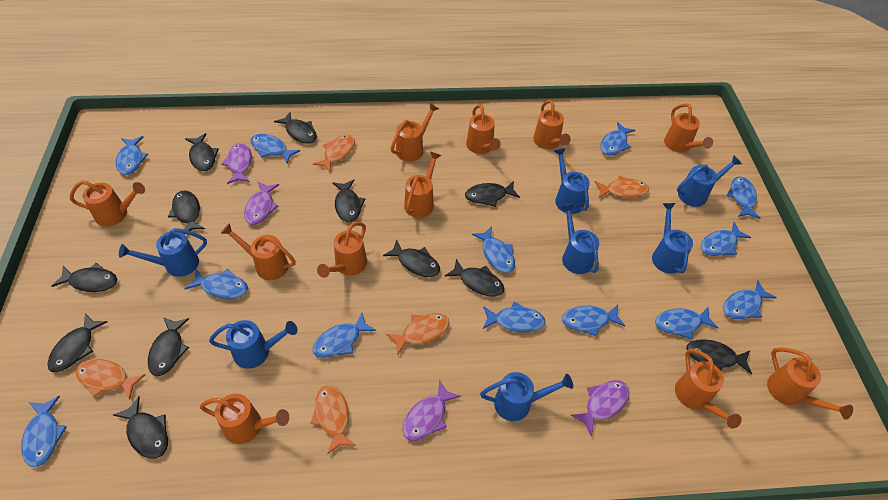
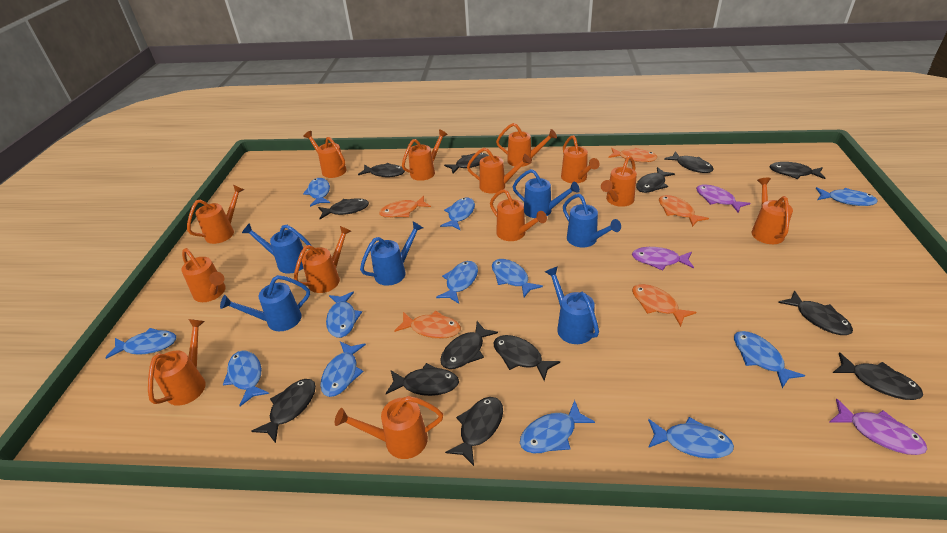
black fish: [47,313,107,372] [51,263,117,292] [113,397,168,459] [148,317,189,376] [168,190,205,234] [185,133,219,171] [274,112,317,143] [332,180,365,222] [383,239,440,277] [445,259,505,296] [465,181,520,207] [686,339,752,374] = 12 -> [252,379,316,443] [318,198,369,219] [358,163,405,177] [386,363,459,396] [440,321,498,369] [444,153,489,173] [445,397,503,466] [493,335,560,381] [636,167,675,193] [664,152,714,173] [770,162,825,179] [778,290,853,335] [833,352,923,400] = 13
blue fish: [21,396,67,467] [116,136,148,175] [185,269,248,299] [251,134,300,163] [312,313,376,358] [472,227,515,273] [483,302,545,332] [562,305,625,336] [600,122,635,156] [655,307,718,339] [701,222,751,256] [723,280,777,319] [727,176,761,219] = 13 -> [105,328,176,359] [223,350,269,406] [303,178,330,207] [320,341,366,397] [326,292,362,338] [436,261,478,304] [440,198,475,231] [492,259,543,297] [520,400,595,453] [648,417,734,459] [734,331,805,388] [816,187,878,206] = 12
blue watering can: [119,228,207,277] [209,320,297,369] [480,372,573,421] [554,148,590,214] [561,203,599,274] [652,203,693,274] [677,155,742,207] = 7 -> [220,275,310,331] [242,223,312,274] [360,221,423,285] [513,169,580,218] [545,266,599,344] [563,194,621,248] = 6
orange watering can: [70,180,145,227] [200,393,289,444] [221,223,296,280] [317,222,367,278] [390,103,439,162] [404,152,442,218] [466,104,501,154] [533,100,571,149] [664,104,713,152] [675,349,742,429] [767,347,853,420] = 11 -> [148,319,206,406] [181,248,226,302] [187,185,244,244] [294,226,351,293] [303,131,346,178] [335,396,443,459] [402,129,448,181] [467,148,531,193] [490,189,547,241] [496,123,557,167] [561,135,600,183] [601,156,637,207] [751,178,793,244] = 13
purple fish: [221,143,252,184] [244,182,279,225] [403,380,461,441] [570,380,629,436] = 4 -> [632,247,694,271] [696,184,751,213] [830,399,927,455] = 3

